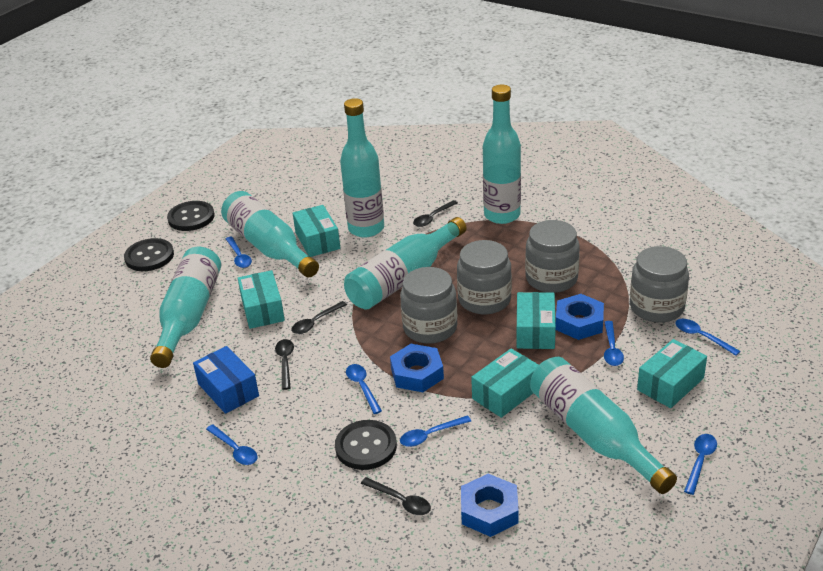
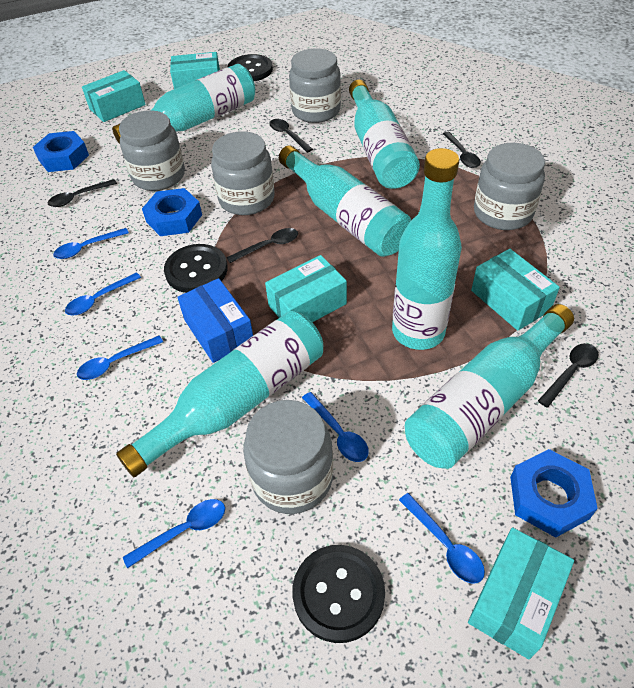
black spoon: [275,339,294,390] [291,301,347,334] [361,477,431,515] [413,200,458,227] = 4 -> [48,179,117,207] [226,228,298,263] [269,119,313,153] [443,132,481,168] [538,343,598,408] = 5
blue spoon: [206,424,257,465] [226,236,252,268] [346,364,382,414] [400,415,471,447] [604,321,624,366] [675,319,740,356] [684,434,717,495] = 7 -> [53,228,129,259] [65,272,141,315] [77,336,163,380] [123,499,225,568] [302,392,369,462] [399,493,485,583] = 6
grey jar: [400,267,457,344] [457,240,512,314] [525,220,580,293] [630,246,689,323] = 4 -> [119,110,185,191] [211,131,274,215] [243,400,333,514] [289,48,341,123] [474,143,545,230] = 5

